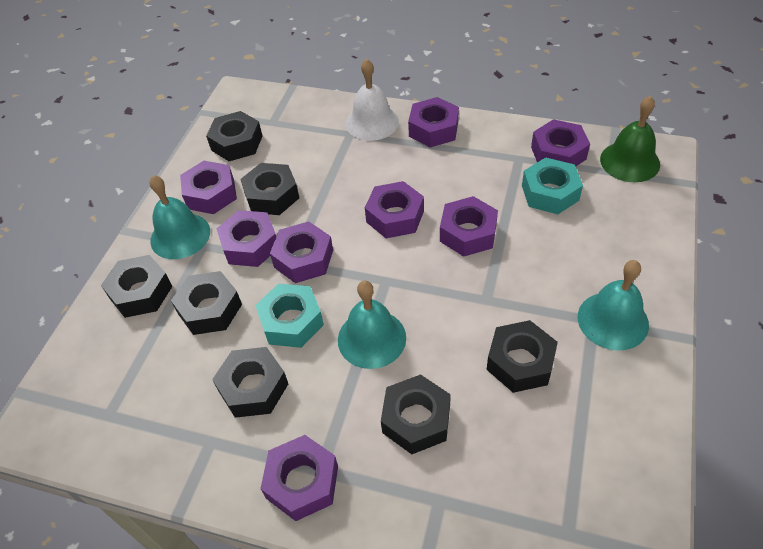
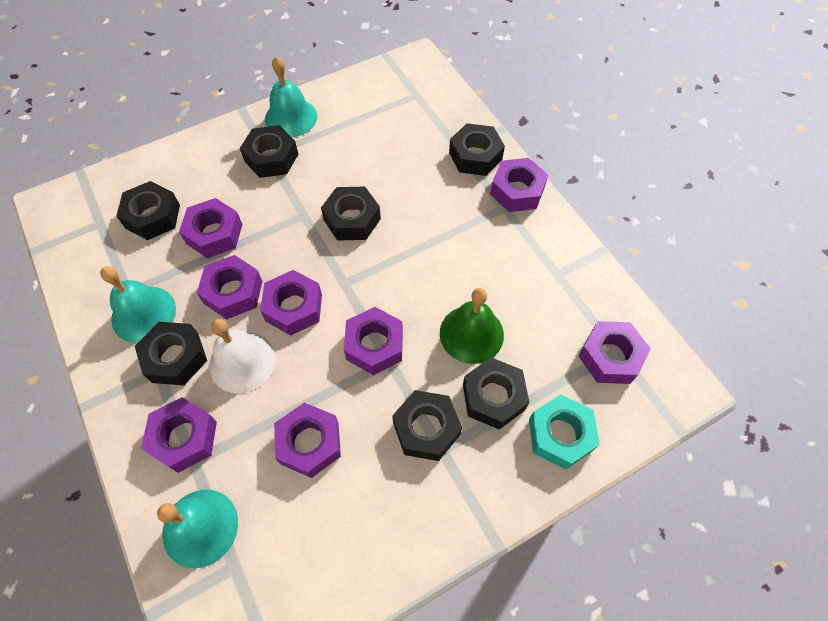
turquoise nut: [255,284,324,348] [522,157,583,214] = 2 -> [529,394,600,470] = 1

